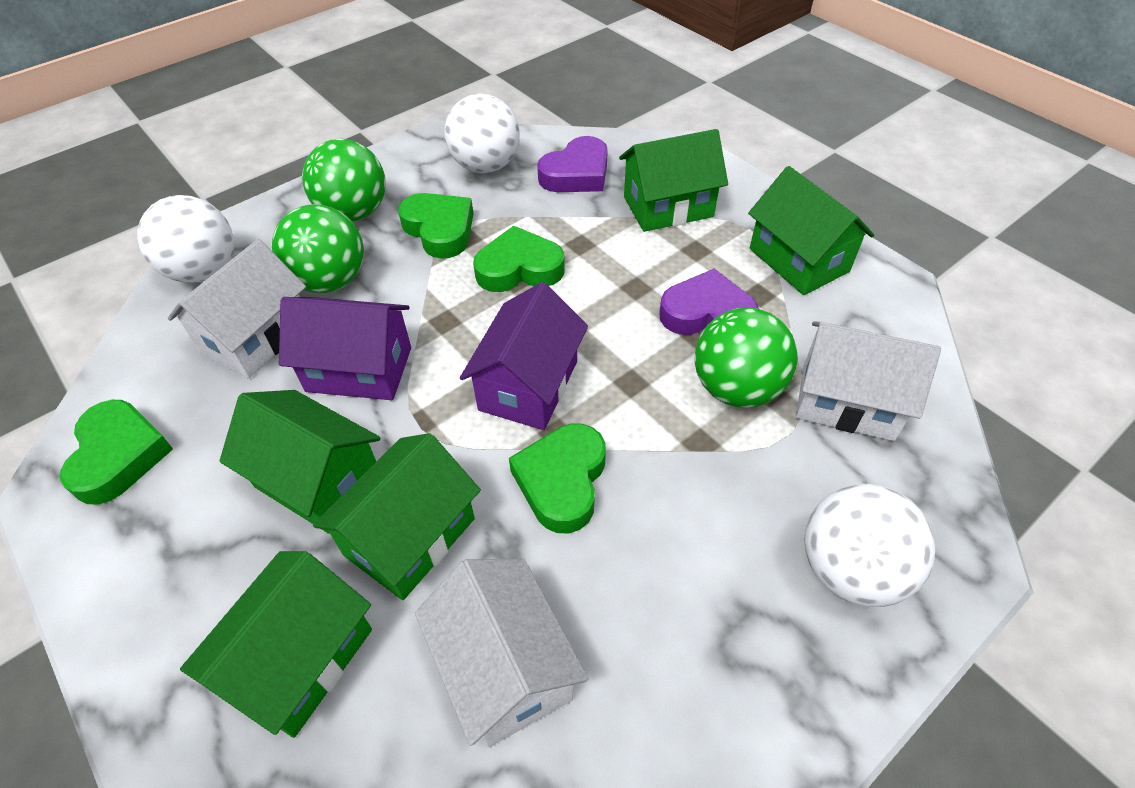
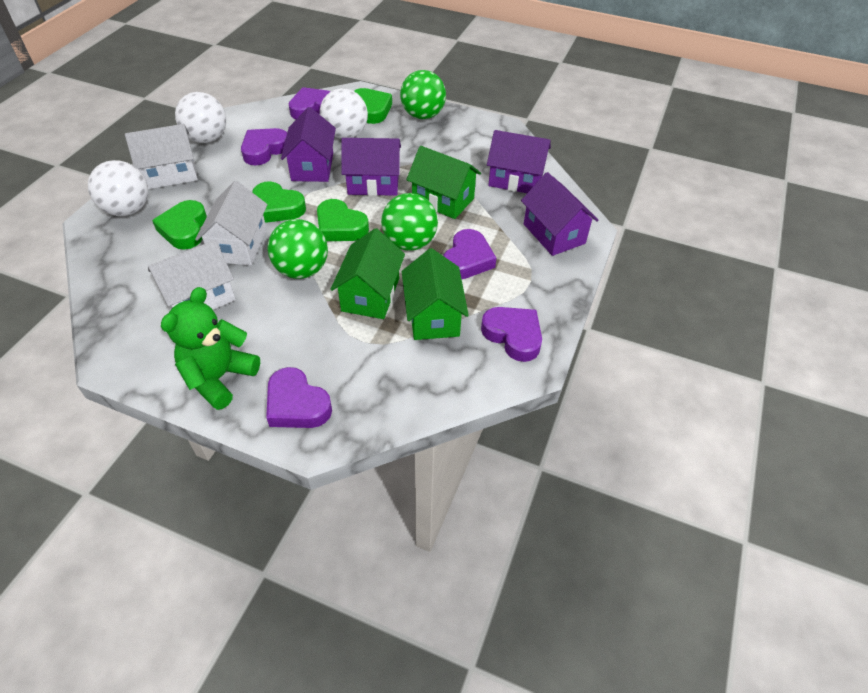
green house: [180,551,372,738] [220,390,380,534] [313,433,481,600] [619,129,728,232] [748,166,874,295] = 5 -> [331,228,405,319] [402,248,469,340] [406,146,481,219] = 3
green teddy bear: none = 0 -> [161,287,260,410] = 1
purple heart: [537,136,608,192] [659,269,759,335] = 2 -> [241,128,287,166] [266,367,332,428] [289,87,331,119] [443,229,496,279] [481,307,542,362] = 5
purple house: [279,297,411,400] [460,282,588,430] = 2 -> [281,107,336,182] [341,138,401,196] [487,130,551,193] [521,172,599,256] = 4

